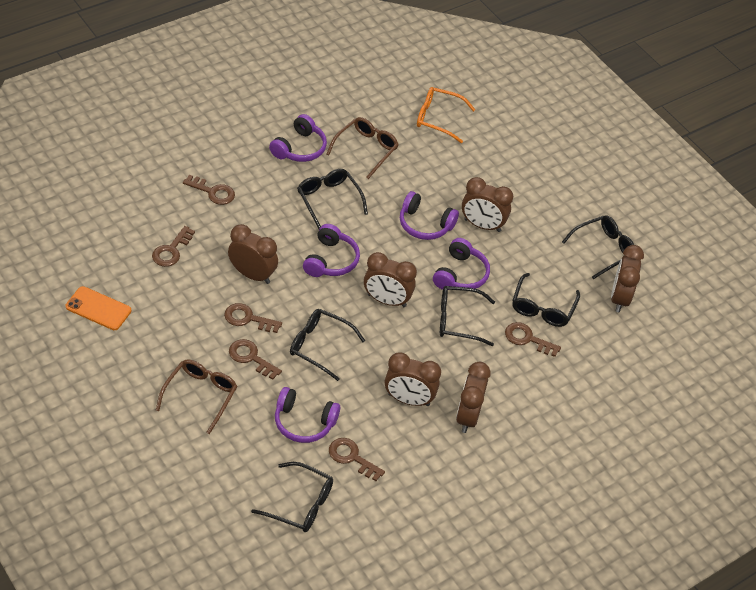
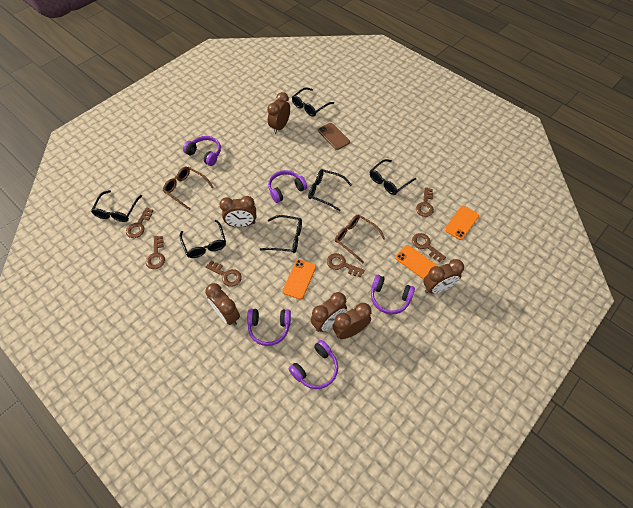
brown phone: none = 0 -> [318,123,350,150] = 1
orange glasses: [417,87,475,143] = 1 -> none = 0
orange phone: [66,286,131,330] = 1 -> [282,259,316,299] [395,245,438,280] [444,206,479,240] = 3

